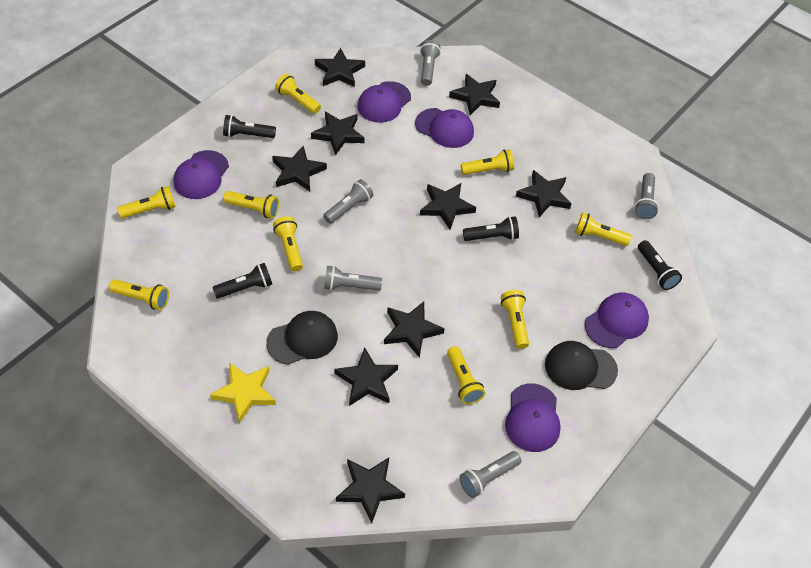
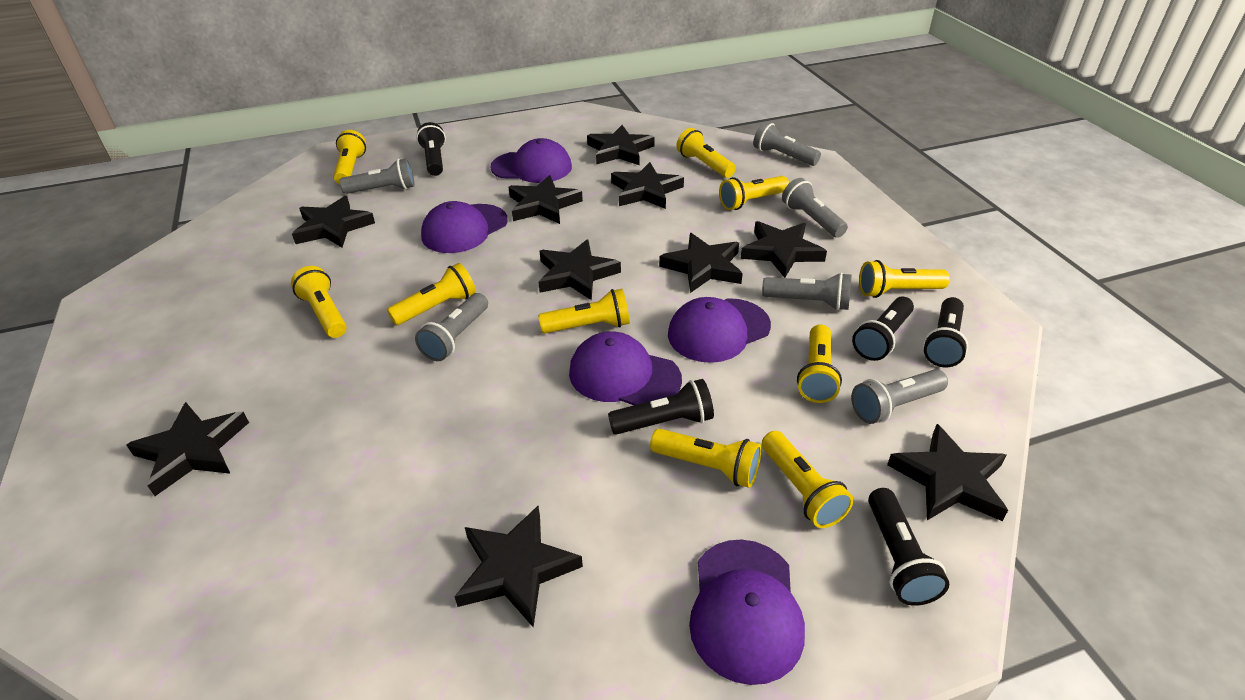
black cap: [266,311,338,365] [545,341,618,390] = 2 -> none = 0
black flashlight: [212,263,272,299] [223,115,276,138] [463,216,519,241] [638,240,682,290] = 4 -> [416,122,446,176] [608,379,714,435] [852,297,914,361] [868,488,949,606] [923,297,968,367] = 5
black star: [272,146,327,191] [311,112,365,155] [315,48,365,87] [334,348,398,406] [336,457,405,523] [384,302,445,358] [420,183,476,229] [449,74,500,115] [516,170,572,217] = 9 -> [127,402,249,496] [292,196,375,247] [454,506,583,627] [508,175,583,224] [538,239,621,300] [587,125,655,165] [611,162,684,209] [659,233,743,293] [740,221,827,278] [887,424,1008,521] = 10
grey flashlight: [323,179,373,224] [324,265,382,291] [420,40,441,86] [459,451,521,498] [635,173,659,219] = 5 -> [339,158,415,194] [415,293,488,361] [753,122,821,166] [762,272,852,311] [782,178,848,238] [851,369,948,424] = 6
yellow flashlight: [109,279,169,310] [117,186,175,219] [223,191,279,218] [273,216,303,271] [275,74,321,114] [447,346,485,404] [461,149,514,175] [501,290,529,349] [575,212,632,246] = 9 -> [291,266,347,338] [333,130,366,184] [387,263,476,325] [538,289,630,334] [650,429,761,488] [676,128,736,178] [719,176,789,210] [762,431,854,528] [797,324,842,403] [859,260,950,298] = 10
yellow star: [210,363,276,423] = 1 -> none = 0

